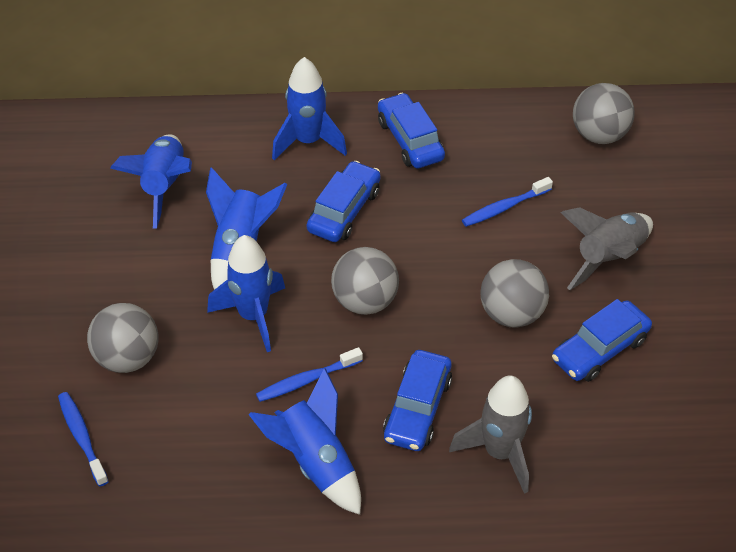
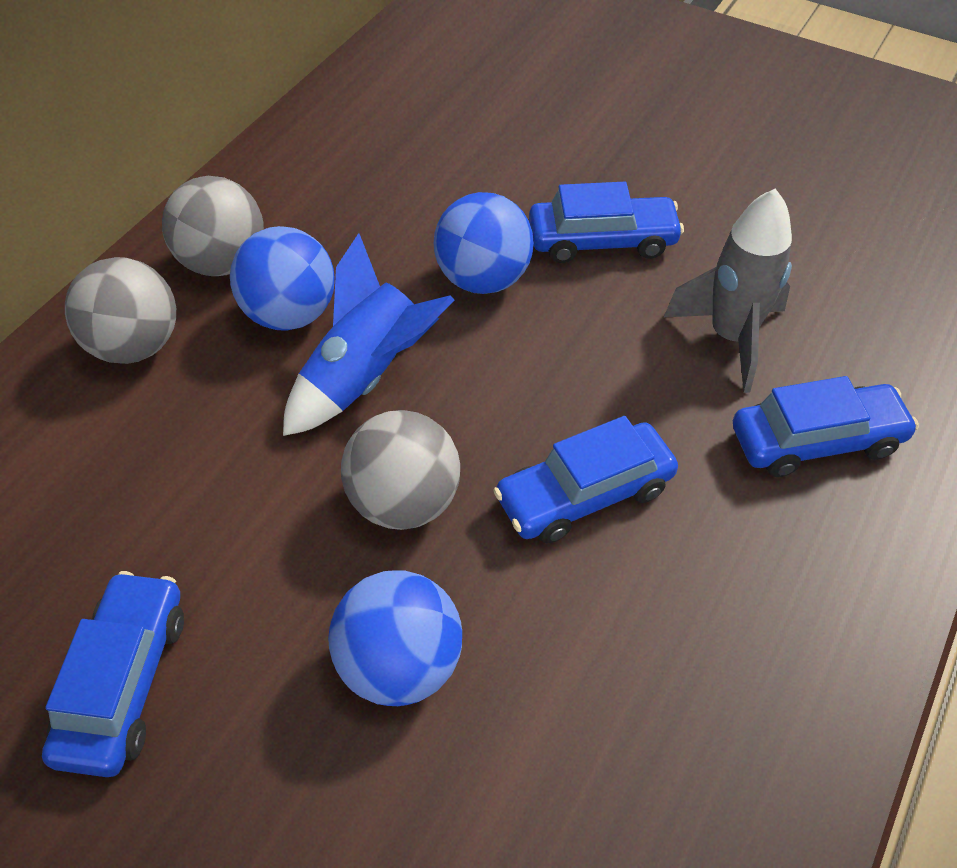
blue ball: none = 0 -> [230,226,335,331] [328,570,462,706] [433,192,534,294] = 3
blue rocket: [110,134,192,229] [206,167,287,290] [207,235,285,352] [248,368,361,515] [272,57,347,160] = 5 -> [283,233,454,436] = 1
blue toothbrush: [58,392,109,486] [256,347,363,402] [462,177,553,227] = 3 -> none = 0
grey ball: [87,303,158,373] [331,247,399,315] [480,259,549,328] [573,83,635,144] = 4 -> [65,257,176,364] [162,176,264,276] [341,410,460,530] = 3
grey rocket: [449,375,532,494] [561,207,653,290] = 2 -> [664,189,792,393] = 1

